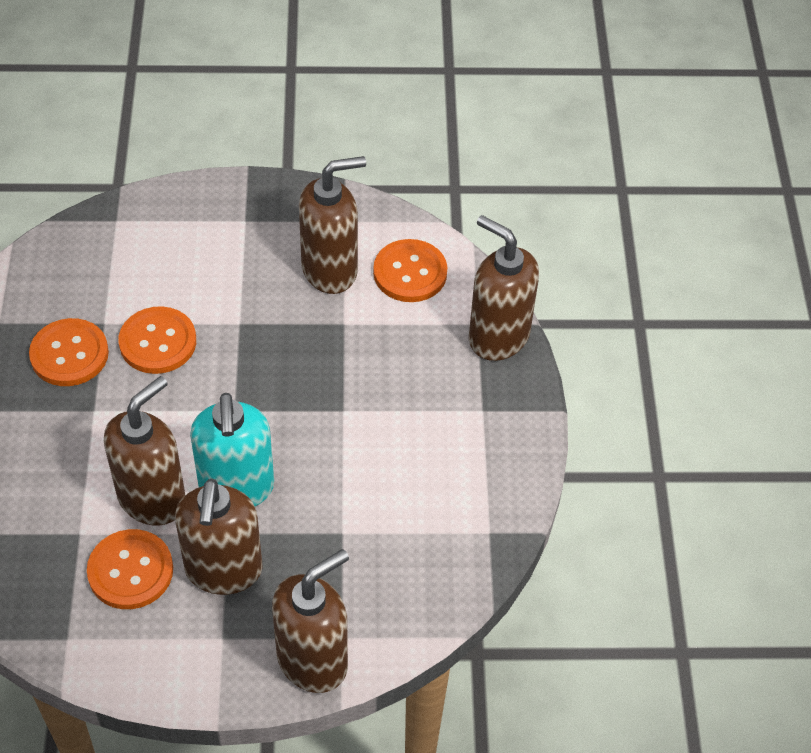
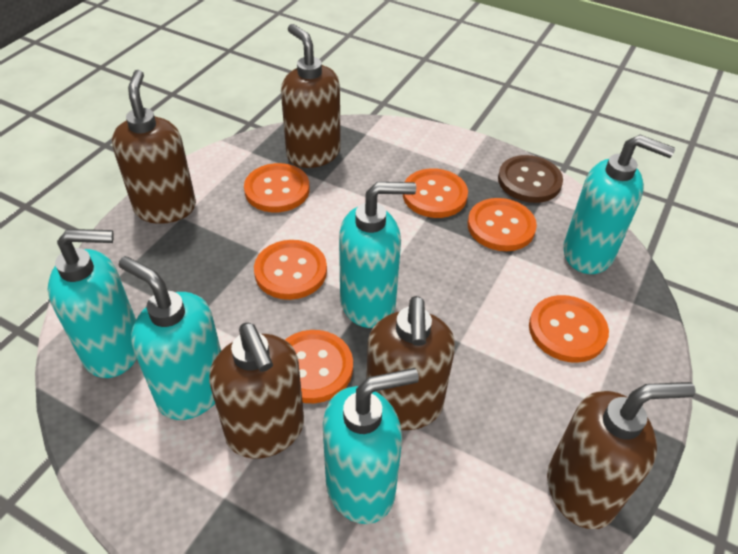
brown button: none = 0 -> [498,155,563,203] = 1
orange button: [29,318,109,386] [87,529,173,609] [118,306,196,374] [373,239,447,302] = 4 -> [244,163,310,212] [254,240,327,300] [285,330,353,403] [403,168,468,218] [468,198,537,251] [529,295,609,363] = 6
turquoise soap dispenser: [190,393,274,506] = 1 -> [47,229,137,378] [119,256,221,420] [323,368,419,524] [339,182,416,328] [563,135,675,274] = 5

